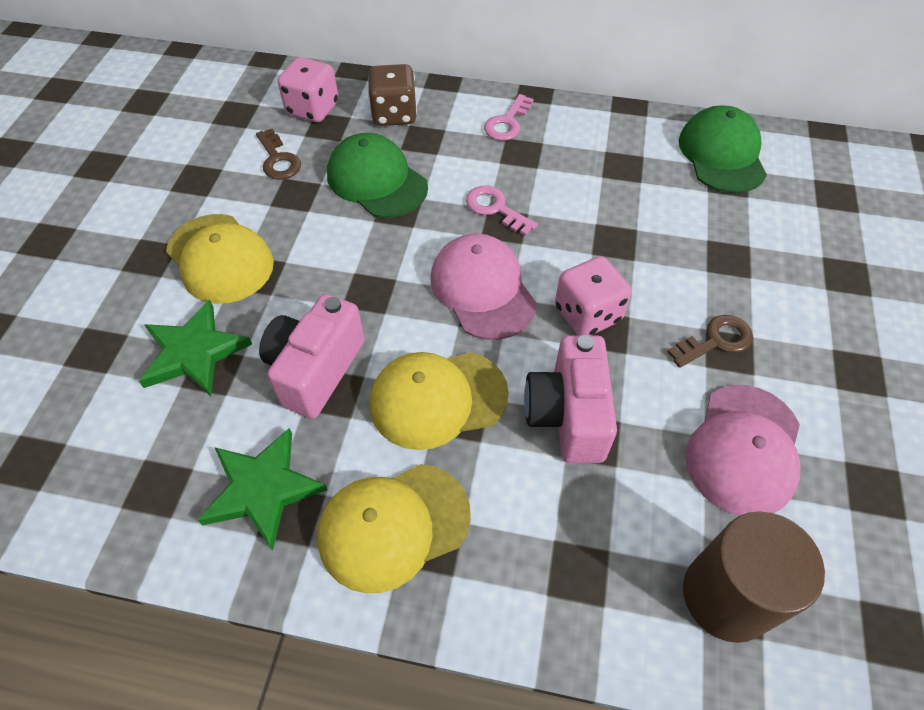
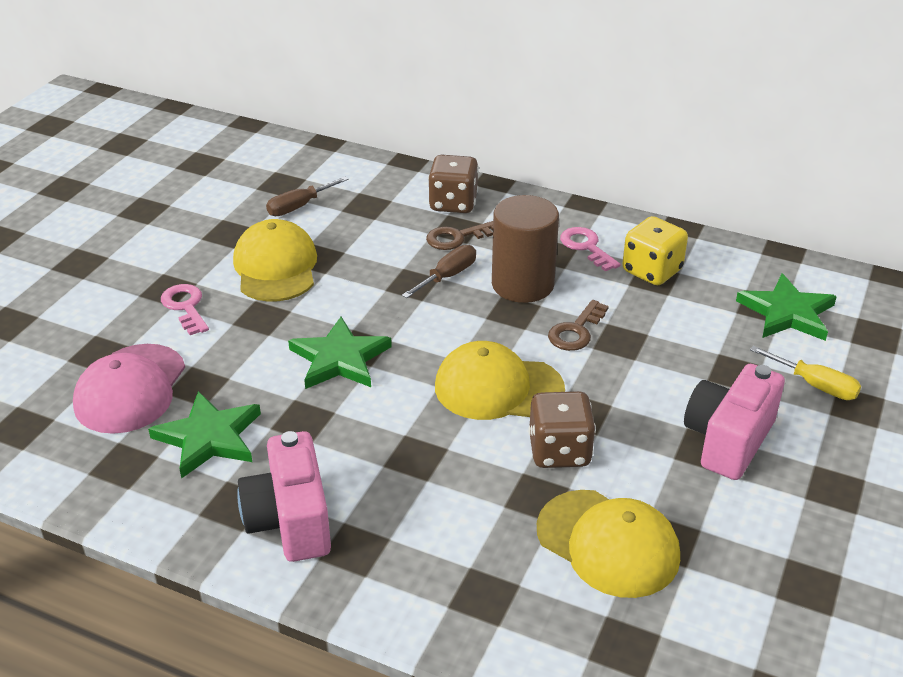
brown dice: [368,64,417,126] = 1 -> [428,155,479,213] [528,391,596,468] = 2
brown screwdriver: none = 0 -> [266,177,348,216] [402,245,476,298] = 2
green cap: [327,133,428,218] [679,105,767,193] = 2 -> none = 0
green star: [139,300,252,396] [198,428,327,550] = 2 -> [148,391,261,479] [288,317,392,389] [736,273,837,341] = 3
pink cap: [431,233,537,340] [685,385,800,516] = 2 -> [73,344,185,434] = 1
pink dice: [278,57,338,122] [555,256,631,335] = 2 -> none = 0
yellow dice: none = 0 -> [622,216,688,285] = 1
yellow screwdriver: none = 0 -> [750,346,861,400] = 1

